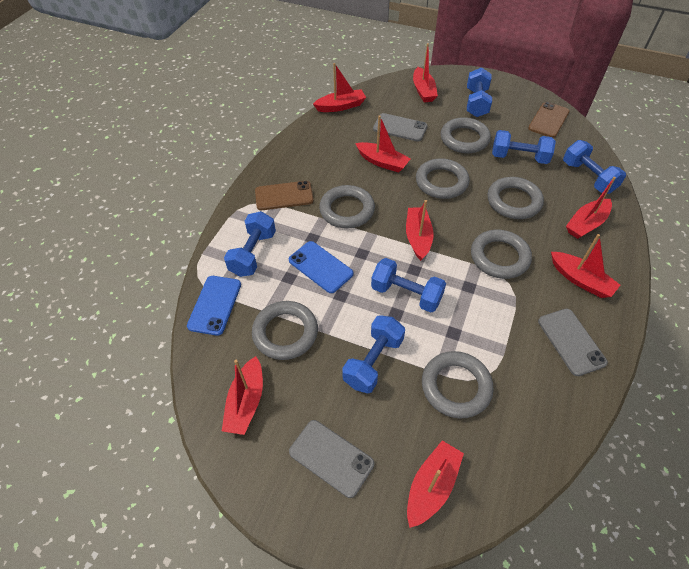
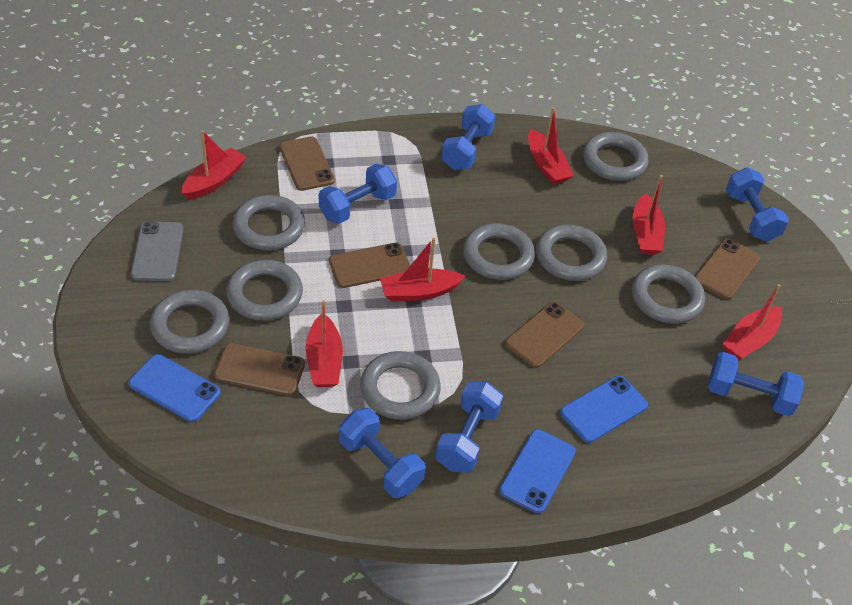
blue phone: [187,276,241,336] [289,241,354,293] = 2 -> [129,354,221,422] [499,429,576,513] [560,376,648,443] = 3
brown phone: [255,181,314,210] [528,102,570,138] = 2 -> [214,343,305,396] [279,136,335,191] [329,243,411,288] [505,302,584,368] [695,239,760,300] = 5
grey phone: [289,420,374,498] [373,113,428,141] [538,309,608,376] = 3 -> [131,221,183,281] = 1
grey ring: [252,301,318,360] [319,185,375,229] [416,158,469,199] [422,351,493,419] [441,117,491,153] [471,230,532,279] [487,177,544,219] = 7 -> [150,290,229,354] [226,260,303,321] [233,195,305,250] [360,351,441,420] [463,223,535,280] [536,225,607,281] [583,132,648,181] [632,264,705,324] = 8
red boat: [222,356,263,435] [313,63,366,112] [355,115,411,173] [406,200,433,261] [407,440,464,528] [413,43,438,102] [551,234,620,298] [566,177,616,239] = 8 -> [182,130,246,200] [306,300,343,387] [380,238,465,302] [528,107,574,185] [633,175,665,255] [722,284,782,361] = 6

